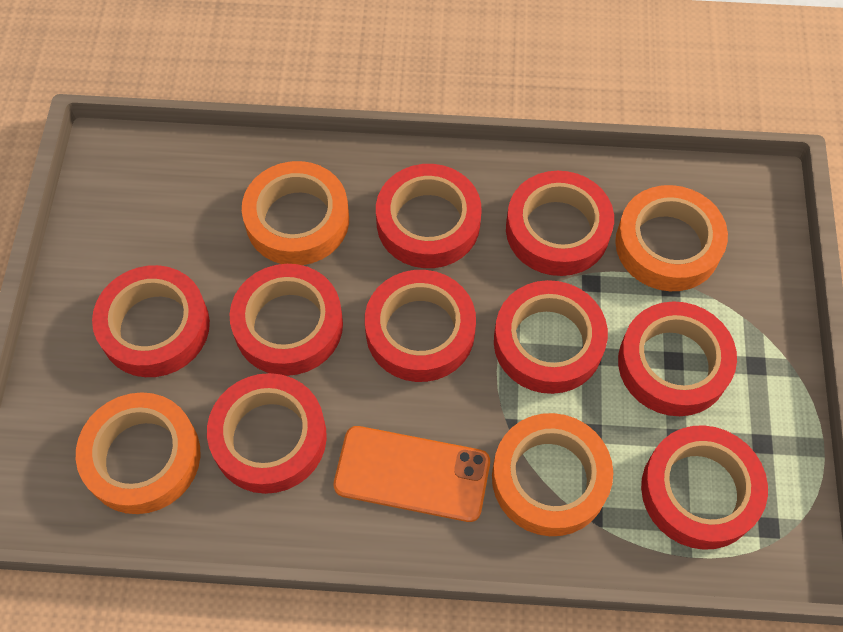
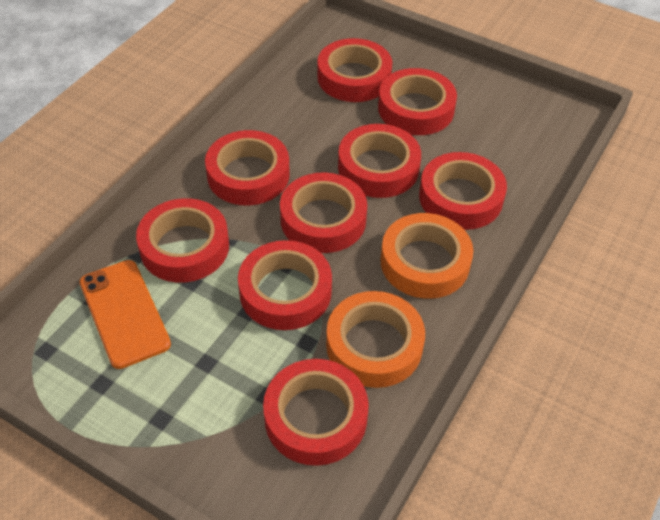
orange tape: [76,392,201,514] [242,161,349,265] [492,413,613,536] [615,185,728,291] = 4 -> [326,291,425,388] [381,213,473,299] = 2

